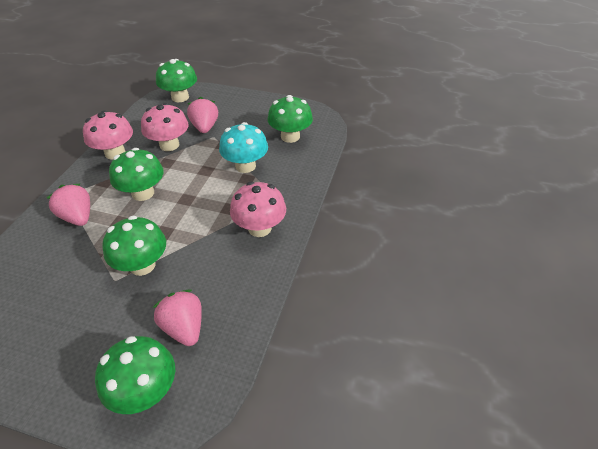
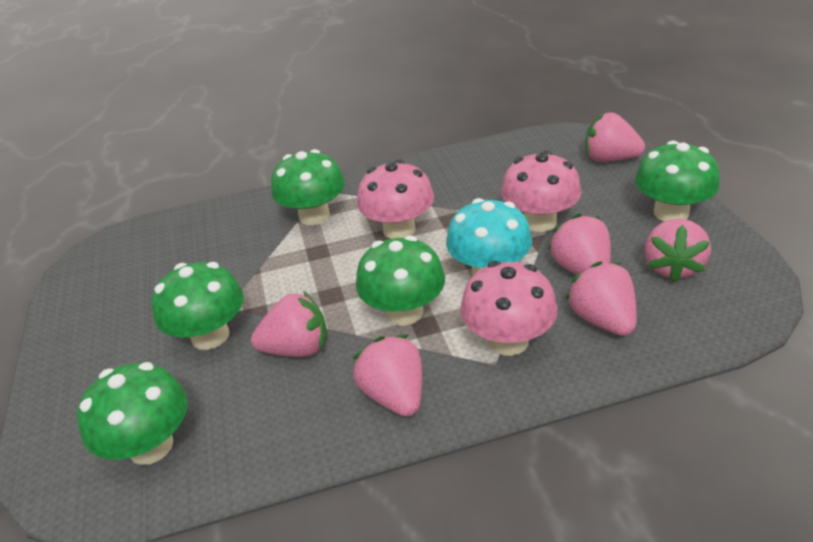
pink strawberry: [47,184,90,226] [152,289,202,346] [187,97,218,133] = 3 -> [251,291,327,357] [353,335,422,417] [548,213,611,275] [566,262,637,336] [586,113,645,162] [645,219,711,282] = 6

